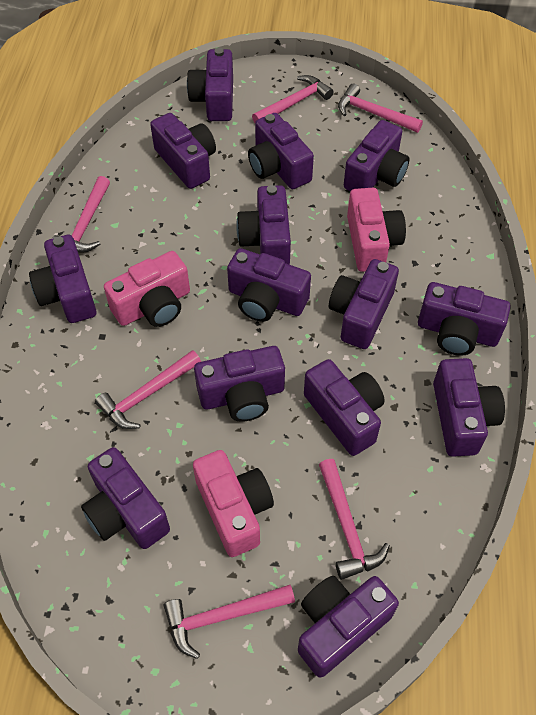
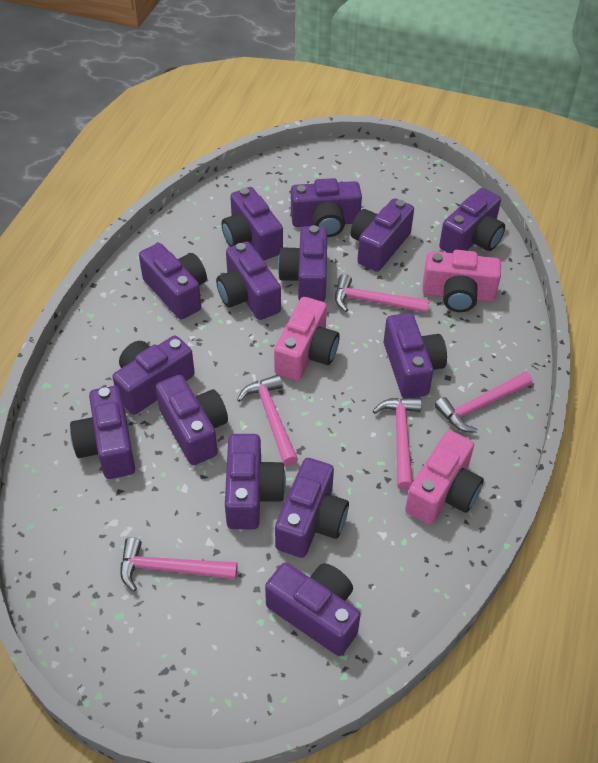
pink hammer: [52,176,110,253] [95,350,201,429] [164,585,295,659] [252,75,333,123] [319,459,390,580] [338,83,423,133] = 6 -> [120,537,238,592] [237,374,298,466] [335,274,429,313] [373,397,422,490] [434,372,533,433] = 5

